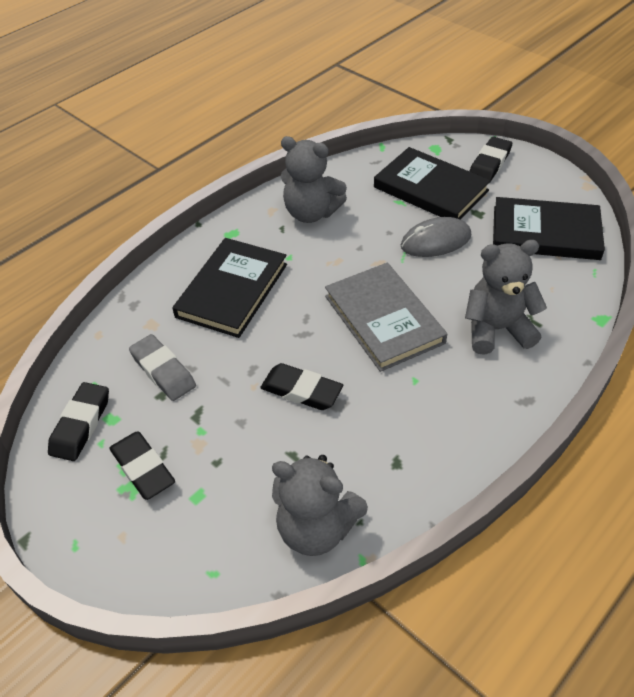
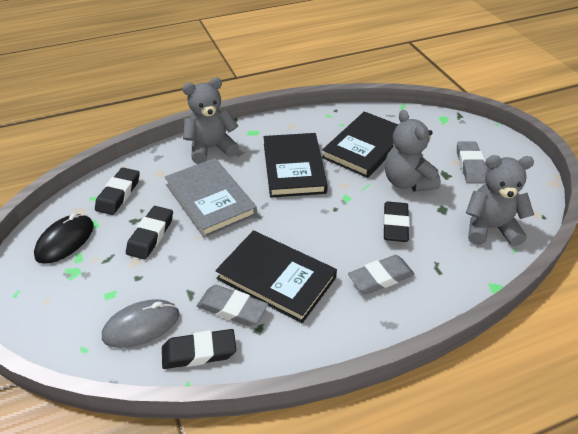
black mouse: none = 0 -> [34,213,94,264] = 1
grey eraser: [129,334,196,401] = 1 -> [197,285,268,326] [348,255,415,294] [457,142,487,183] = 3

